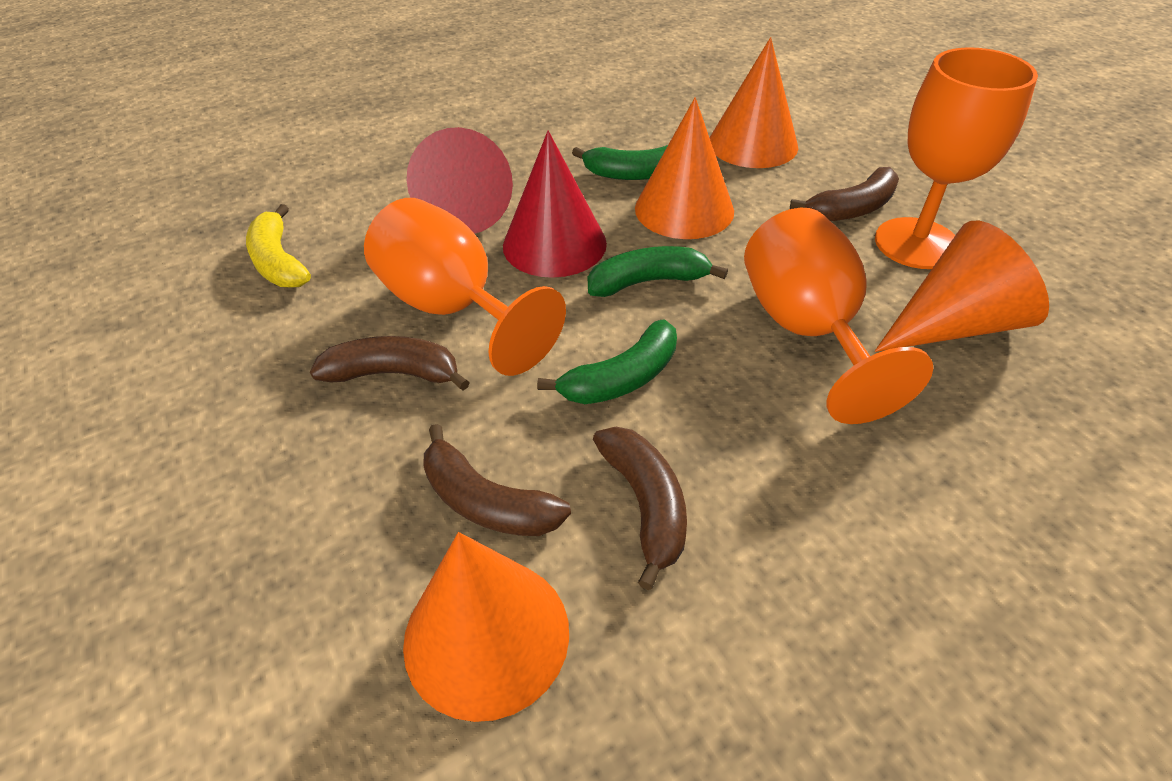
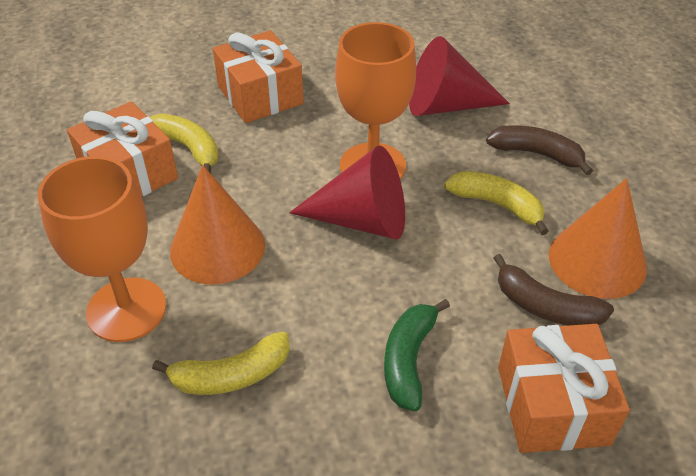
brown banana: [310,336,470,390] [423,424,571,536] [593,427,687,590] [790,167,899,221] = 4 -> [486,125,593,175] [493,254,614,326] = 2
green banana: [537,319,677,404] [572,145,668,180] [588,246,728,297] = 3 -> [384,299,450,411] = 1
orange cone: [403,532,569,722] [635,97,734,239] [710,37,798,168] [875,221,1049,352] = 4 -> [170,165,265,285] [549,178,647,299] = 2
orange gift: none = 0 -> [67,101,178,197] [213,30,304,123] [498,324,630,453] = 3
orange goblet: [364,198,566,376] [744,208,933,424] [875,47,1038,269] = 3 -> [38,156,167,342] [335,22,416,180] = 2
yellow banana: [246,204,311,288] = 1 -> [150,114,219,173] [152,332,290,395] [444,171,549,235] = 3

